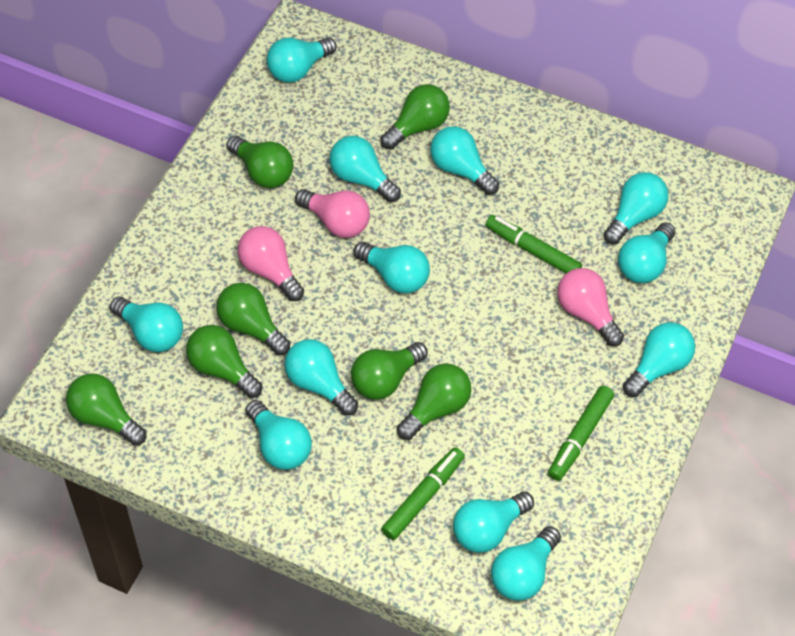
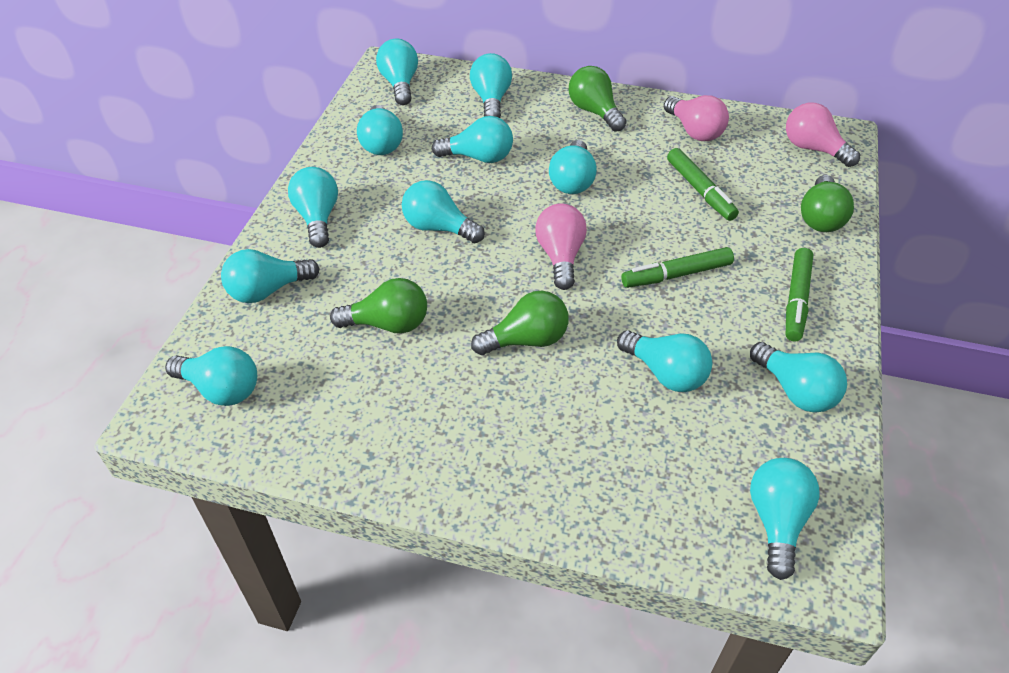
green light bulb: [66,373,146,446] [186,325,262,398] [216,283,290,355] [227,136,293,188] [351,342,428,400] [381,84,450,150] [397,363,472,440] = 7 -> [330,278,427,334] [471,291,569,355] [569,66,626,132] [801,175,854,232] = 4

